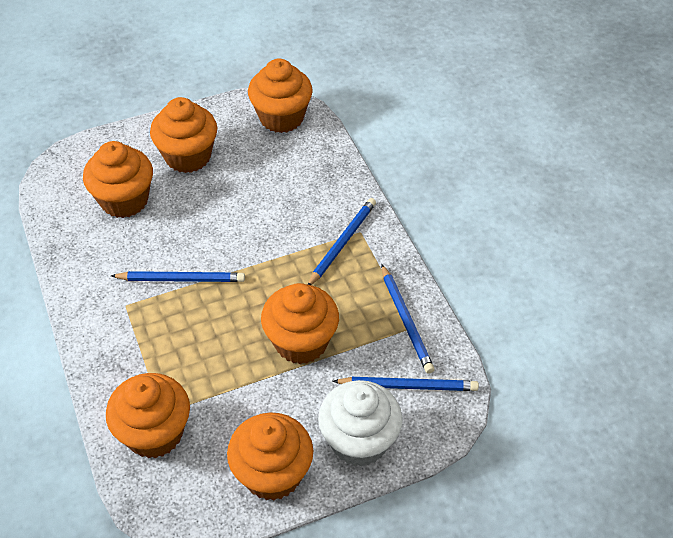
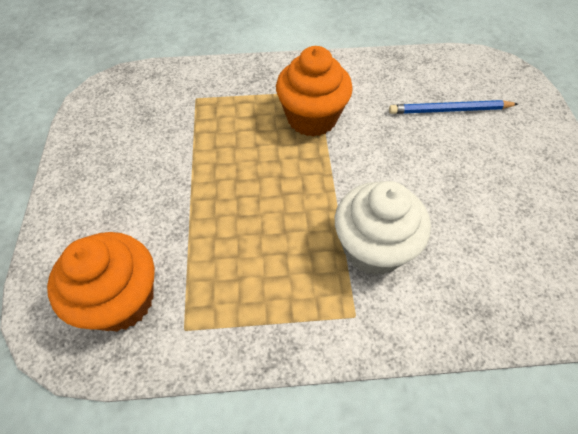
blue pencil: [111,271,245,282] [308,198,376,285] [333,377,479,391] [381,264,435,374] = 4 -> [389,100,518,114] = 1
orange cupcake: [83,141,153,218] [106,373,190,458] [150,97,217,173] [227,413,313,501] [248,58,313,133] [261,283,339,364] = 6 -> [47,232,155,332] [276,46,353,137] = 2

